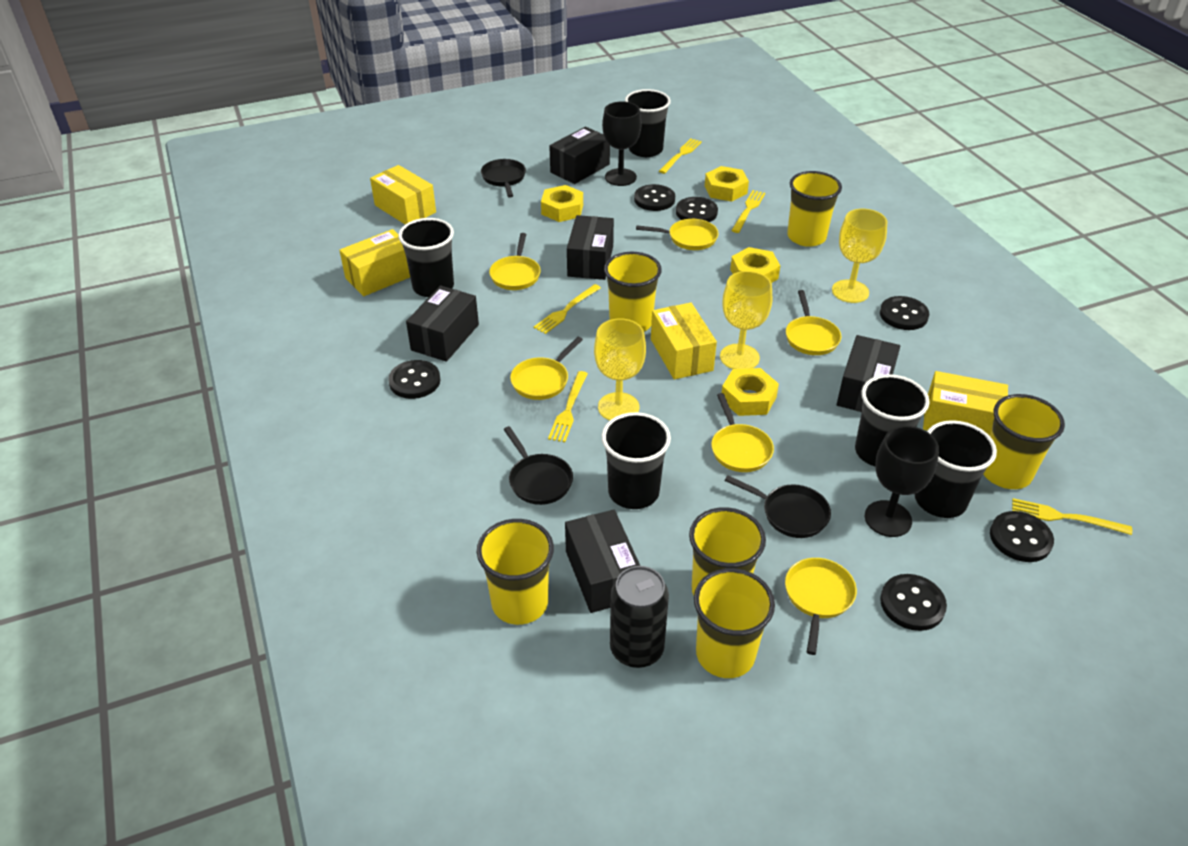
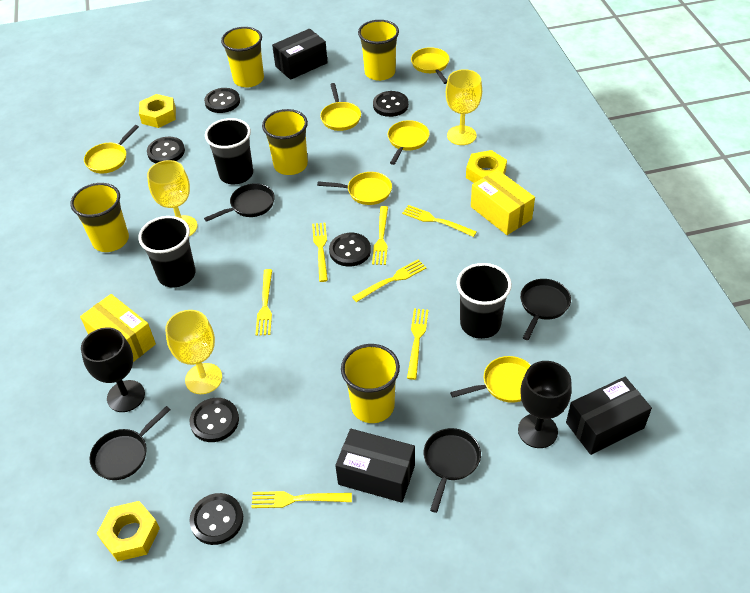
black box: [406,285,479,362] [549,127,610,184] [565,510,640,613] [567,215,614,280] [836,335,900,412] = 5 -> [272,29,328,80] [335,429,415,503] [566,377,652,455] = 3
black can: [610,566,669,668] = 1 -> none = 0
black cup: [398,218,454,297] [601,412,671,509] [625,89,671,157] [855,374,930,466] [915,420,997,518] = 5 -> [138,216,195,288] [205,118,253,184] [457,263,512,339] = 3
black pan: [481,159,526,198] [503,426,573,505] [725,475,831,538] = 3 -> [90,406,171,480] [204,183,275,222] [424,428,481,513] [520,279,571,340] = 4
yellow box: [339,229,410,296] [370,165,436,224] [651,303,717,379] [923,371,1008,436] = 4 -> [80,294,156,362] [471,169,535,235] = 2
yellow cup: [477,519,554,625] [604,252,662,332] [689,507,766,596] [694,568,775,678] [787,171,842,247] [984,394,1065,489] = 6 -> [71,183,129,252] [221,27,264,87] [262,109,308,175] [341,344,400,423] [358,20,399,81] = 5
yellow fork: [534,284,601,334] [548,371,588,442] [659,138,702,174] [731,190,765,233] [1012,498,1132,535] = 5 -> [251,491,352,508] [256,269,272,336] [312,223,328,282] [352,259,427,302] [372,206,388,265] [402,205,477,237] [407,309,428,380] = 7
yellow nut: [541,185,583,222] [705,166,749,202] [722,368,779,416] [730,247,780,283] = 4 -> [97,501,160,561] [139,94,176,128] [466,150,507,183] = 3

